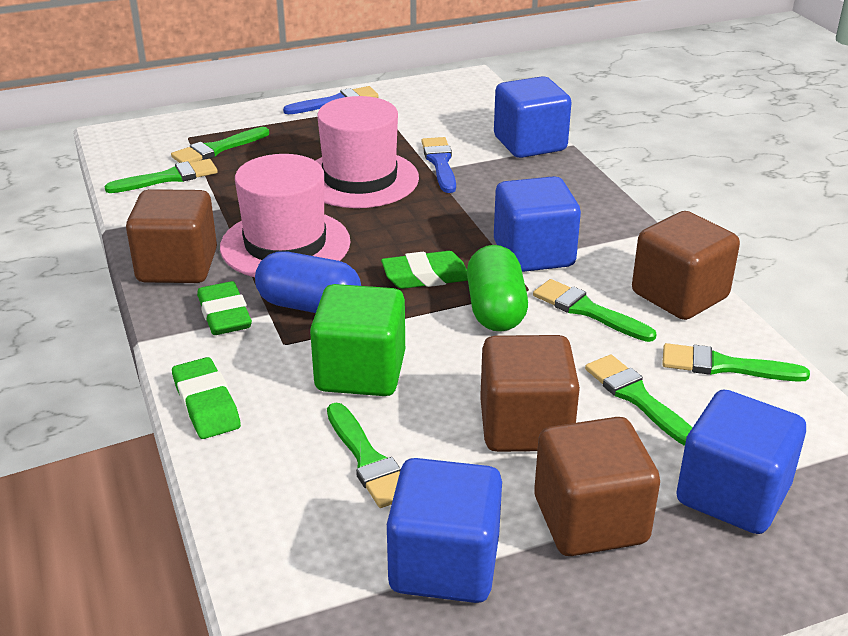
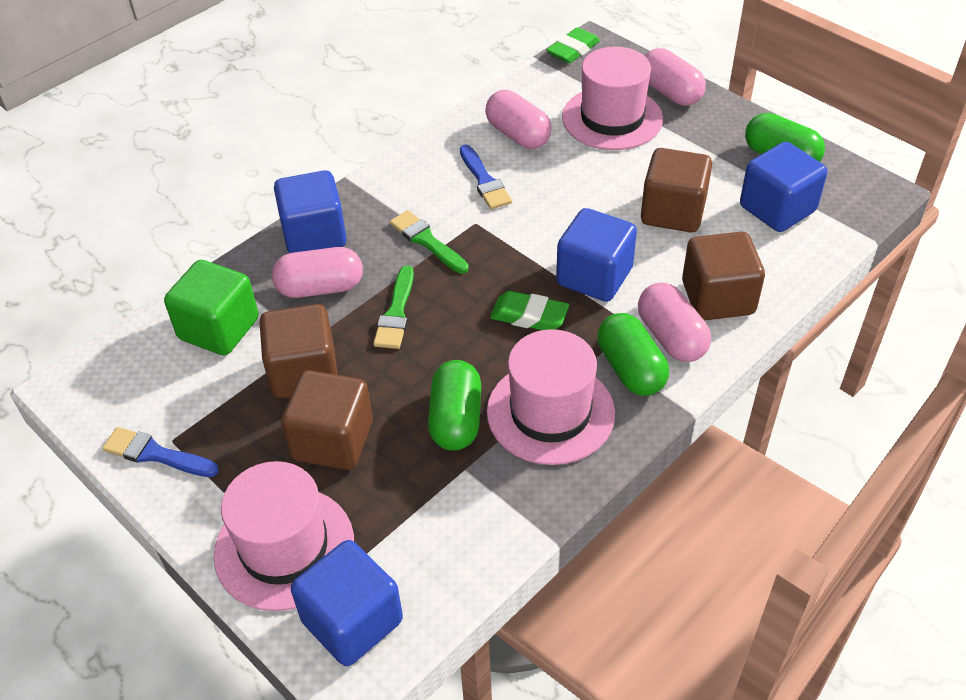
blue capsule: [255,251,361,313] = 1 -> none = 0
green brush: [104,159,218,193] [171,127,269,163] [327,403,401,508] [533,279,656,342] [585,355,692,446] [662,343,810,381] = 6 -> [373,265,414,349] [390,210,469,274] = 2
green capsule: [467,245,528,332] = 1 -> [428,360,481,451] [597,313,669,396] [745,113,825,162] = 3
green eraser: [172,357,241,439] [197,281,252,335] [381,251,468,289] = 3 -> [490,291,569,330] [546,27,600,63] = 2
pink capsule: none = 0 -> [272,247,363,298] [485,90,552,149] [638,283,711,362] [645,48,706,105] = 4
pink hat: [220,154,350,277] [315,96,419,208] = 2 -> [214,461,354,611] [487,329,615,465] [562,47,663,150] = 3

